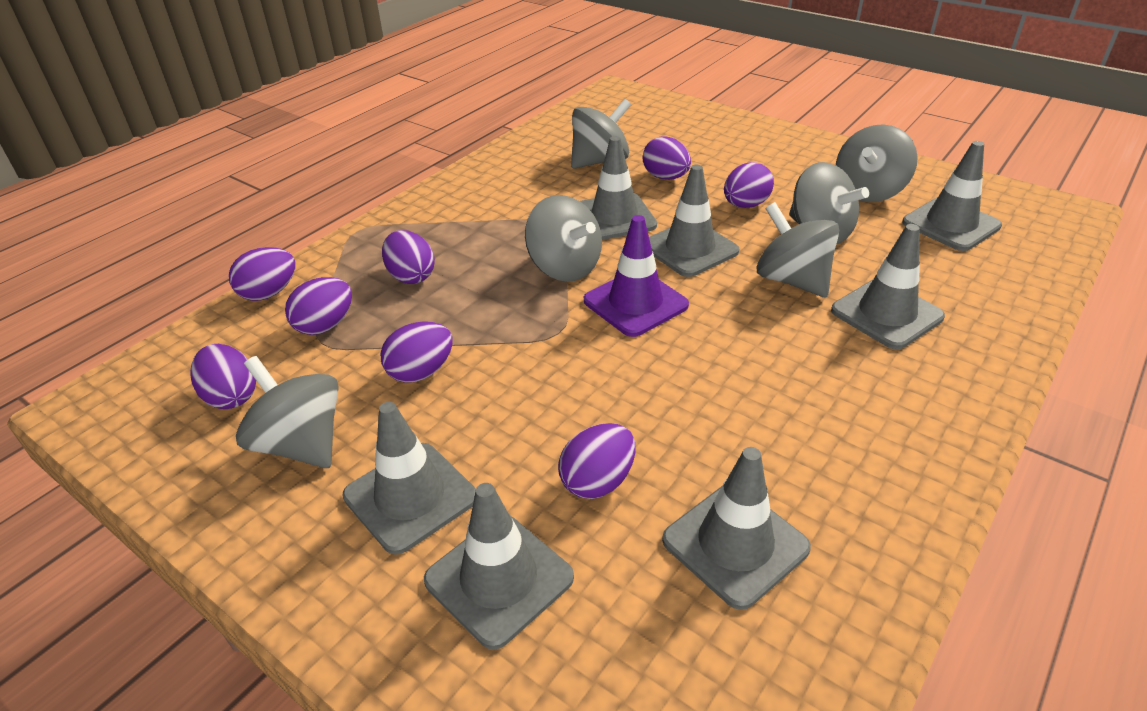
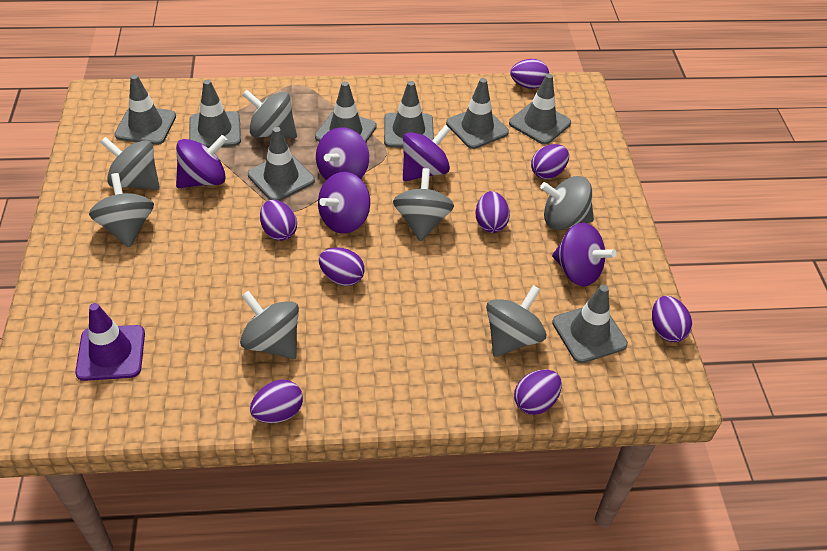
grey spinning top: [236,356,339,468] [525,195,602,282] [571,99,631,169] [756,202,839,297] [789,162,869,244] [836,124,918,202] = 6 -> [89,173,154,248] [100,137,160,190] [240,291,299,359] [242,90,297,138] [393,168,454,242] [486,285,546,357] [540,176,594,230] = 7
grey traffic cone: [343,402,476,555] [424,483,574,650] [580,136,657,240] [649,165,739,277] [662,447,811,610] [831,224,945,349] [902,141,1002,251] = 7 -> [115,75,176,145] [189,80,241,148] [248,127,315,201] [315,81,377,142] [384,81,434,148] [446,78,509,149] [509,74,571,144] [552,285,628,363] = 8
purple spinning top: none = 0 -> [176,135,227,188] [316,127,369,180] [318,172,370,234] [403,125,451,181] [552,223,617,286] = 5

